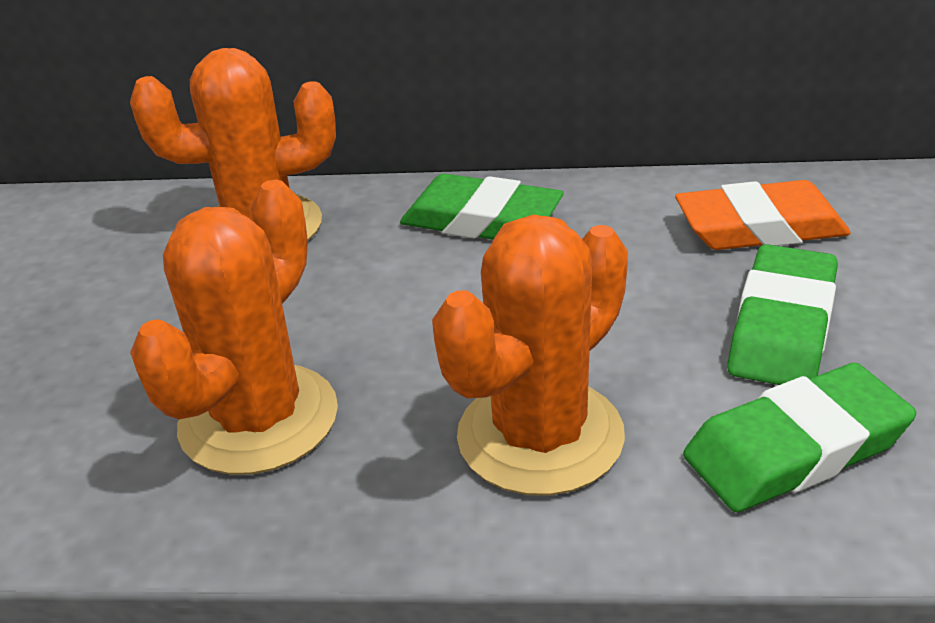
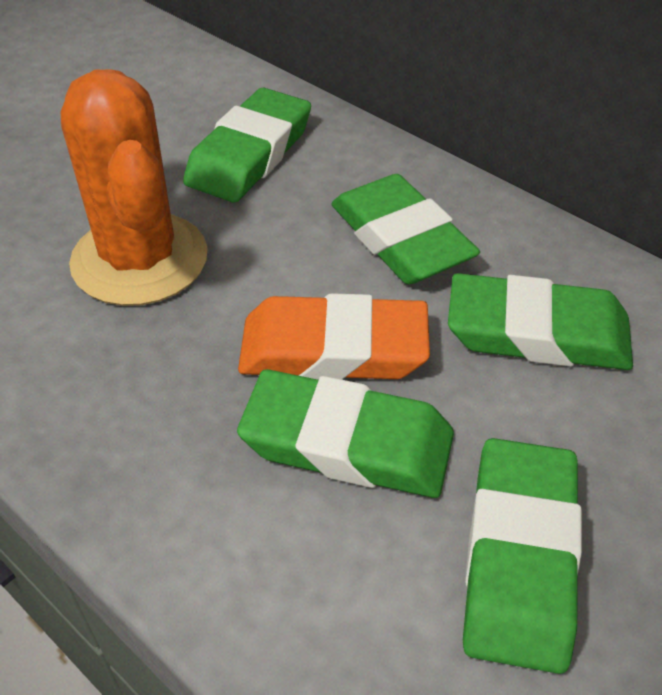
green eraser: [400,174,564,240] [683,363,916,512] [728,244,838,385] = 3 -> [183,88,311,203] [237,369,454,498] [331,174,480,284] [448,273,633,370] [463,438,582,674] = 5
orange cactus: [130,48,336,241] [130,180,338,475] [432,215,628,496] = 3 -> [61,69,208,306] = 1

